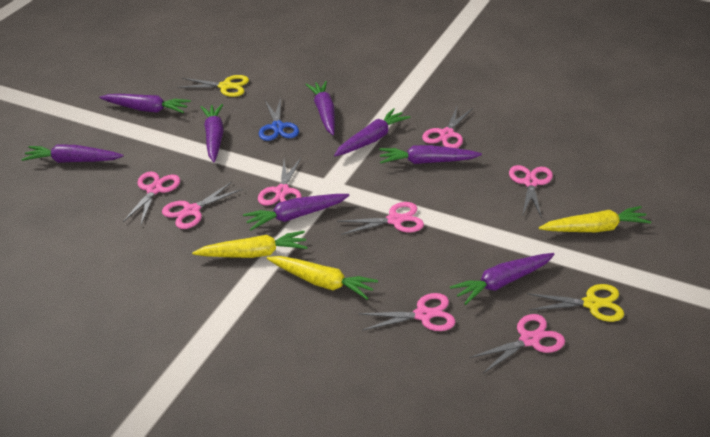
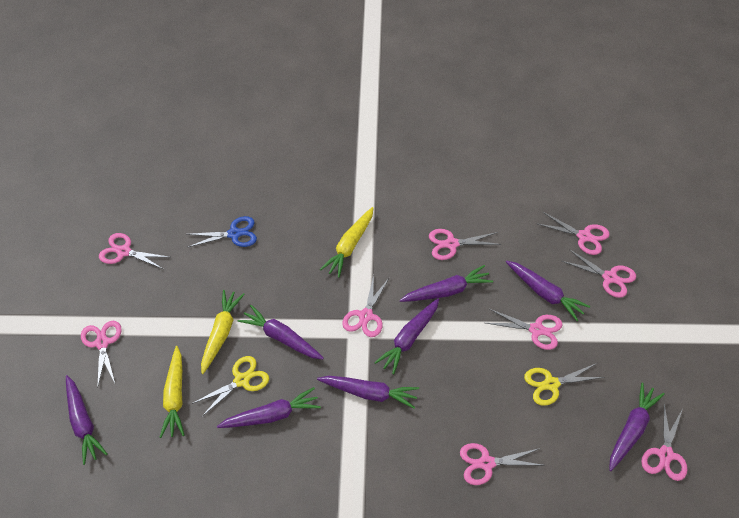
pink scissors: [123,172,180,224] [162,182,243,229] [258,158,302,206] [337,202,424,235] [358,293,455,331] [422,107,473,148] [469,314,565,373] [509,165,553,218] = 8 -> [81,321,122,388] [99,233,169,269] [342,275,390,337] [429,229,501,260] [460,443,542,485] [486,309,563,350] [538,212,610,255] [562,249,636,298] [641,404,688,481] = 9

